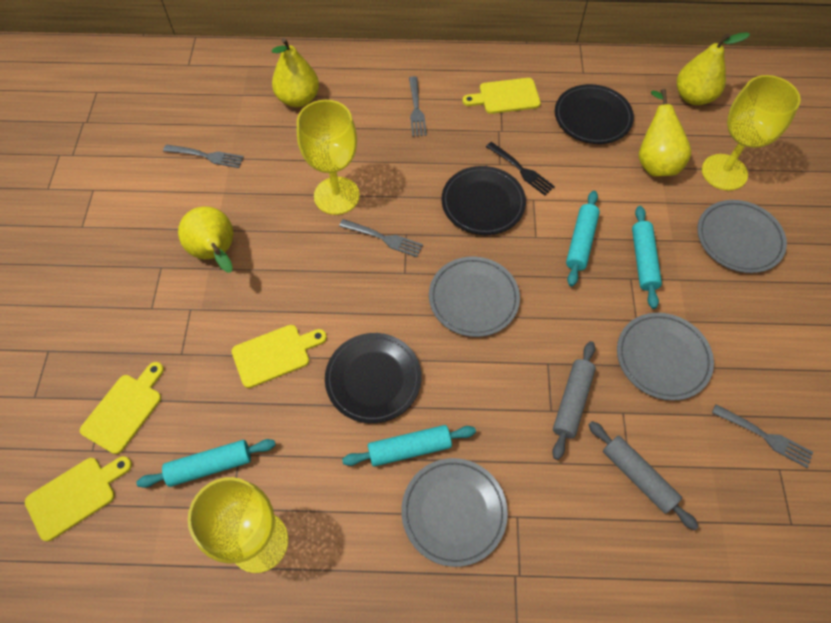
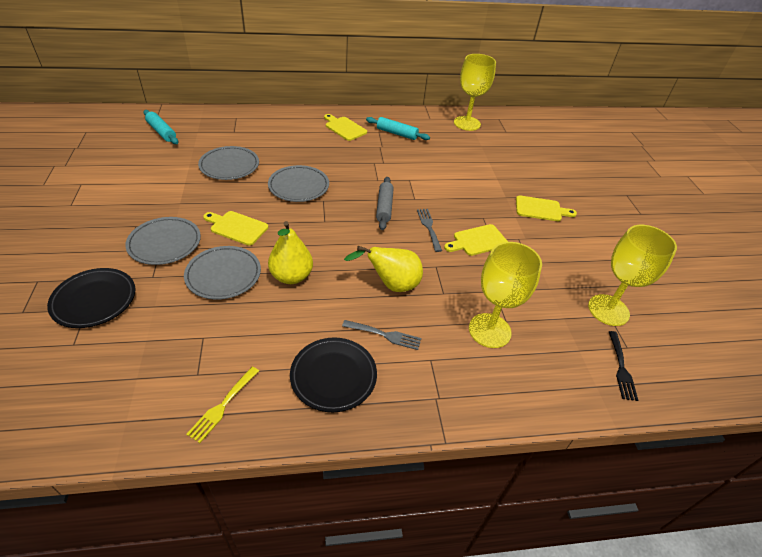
black plate: [325,333,422,423] [441,166,526,235] [555,84,634,144] = 3 -> [47,268,135,328] [290,338,377,412] = 2
grey fork: [163,144,244,168] [339,219,423,257] [409,76,427,137] [712,404,814,468] = 4 -> [342,320,421,350] [417,209,442,252] = 2
grey rolling pin: [552,341,596,460] [588,421,699,530] = 2 -> [376,177,394,230] = 1
turquoise rolling pin: [136,439,276,488] [342,425,476,467] [566,191,600,287] [632,206,662,309] = 4 -> [144,110,178,144] [366,117,430,140] = 2
yellow fork: none = 0 -> [186,366,259,443] = 1
yellow pear: [178,206,234,273] [272,38,319,107] [639,89,691,176] [677,32,750,105] = 4 -> [268,221,313,284] [344,246,423,292] = 2

